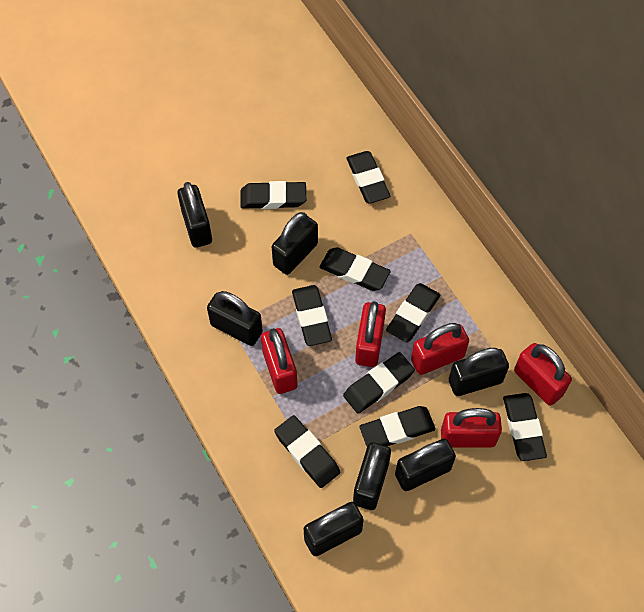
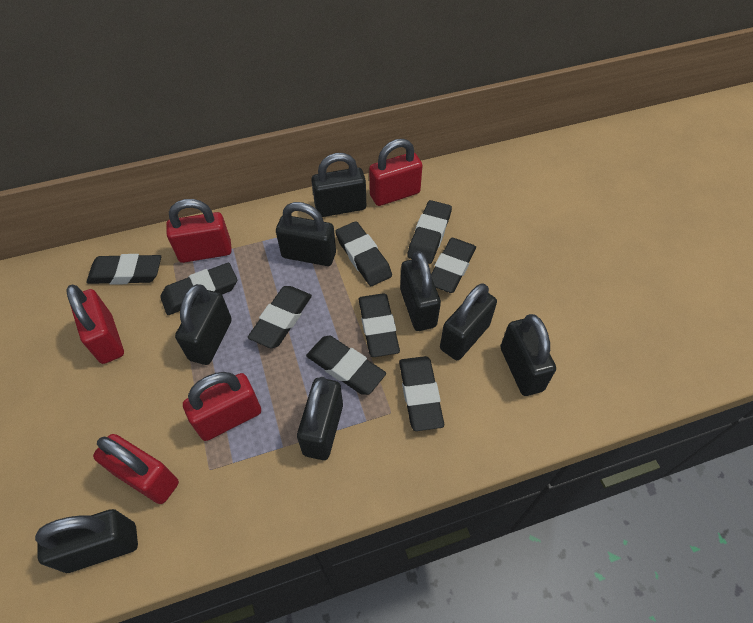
black padlock: [177,182,212,248] [207,291,263,346] [272,212,318,275] [304,502,364,556] [353,442,391,510] [395,439,456,491] [449,348,509,396] = 7 -> [35,509,138,573] [175,284,232,365] [276,202,336,266] [297,377,343,460] [311,153,366,217] [400,251,441,331] [440,283,497,360] [501,314,556,396] = 8

